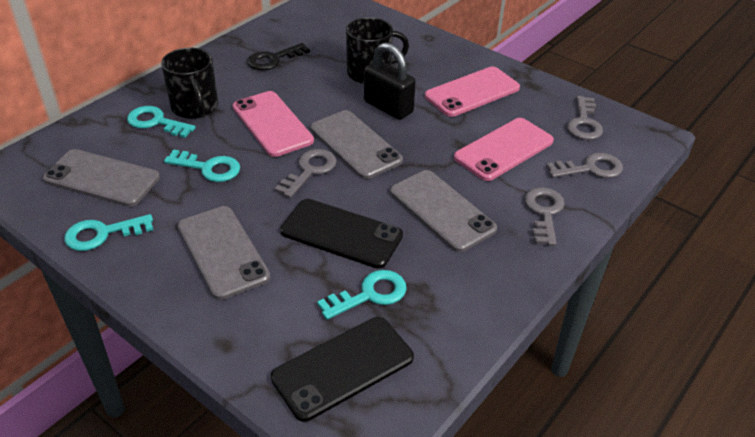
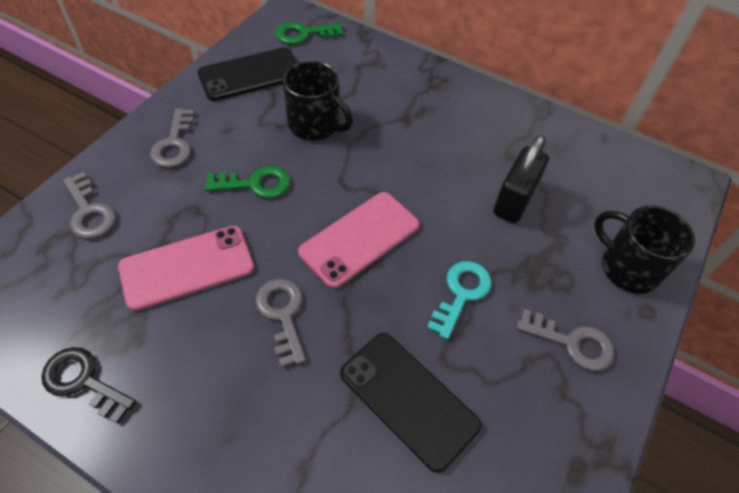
green key: none = 0 -> [205,166,290,199] [275,22,343,44] = 2
grey phone: [43,149,160,207] [178,206,270,300] [310,110,403,179] [390,170,497,252] = 4 -> none = 0
pink phone: [233,91,314,157] [425,67,520,117] [454,118,554,181] = 3 -> [118,226,254,311] [298,192,419,289] = 2
turquoise key: [64,214,153,251] [127,106,196,138] [164,149,240,182] [317,270,407,320] = 4 -> [427,261,491,340] = 1

